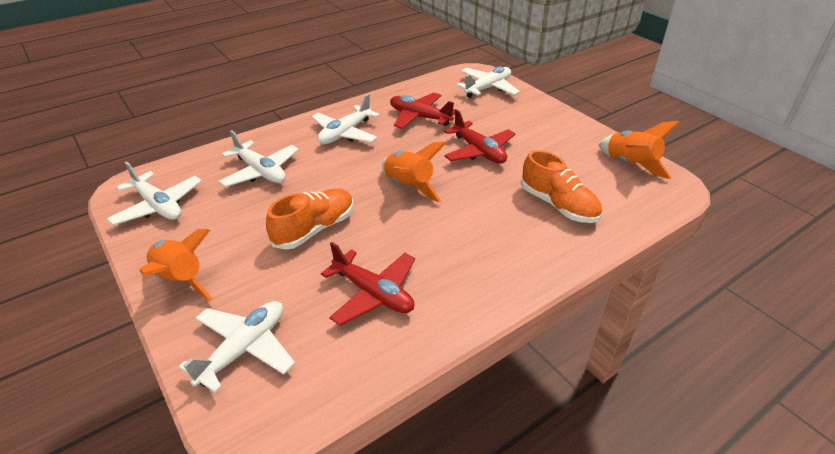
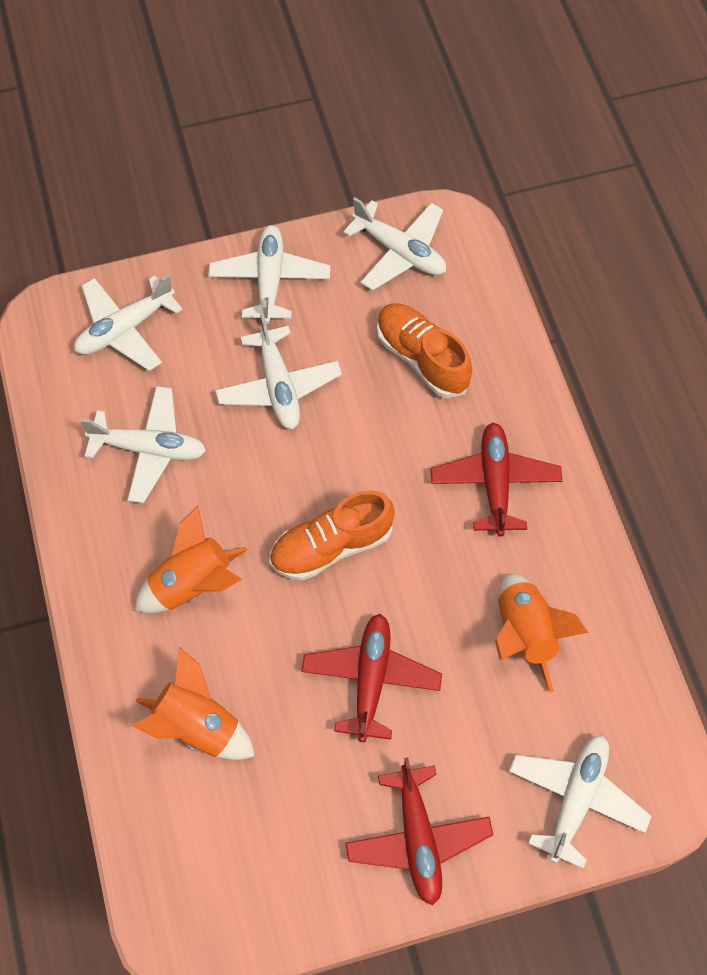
white plane: [107,161,202,225] [179,301,295,393] [219,130,299,187] [311,94,380,144] [457,66,520,98] = 5 -> [74,274,183,371] [80,386,206,503] [208,225,330,324] [215,313,342,429] [343,197,446,291] [509,735,652,869] = 6

